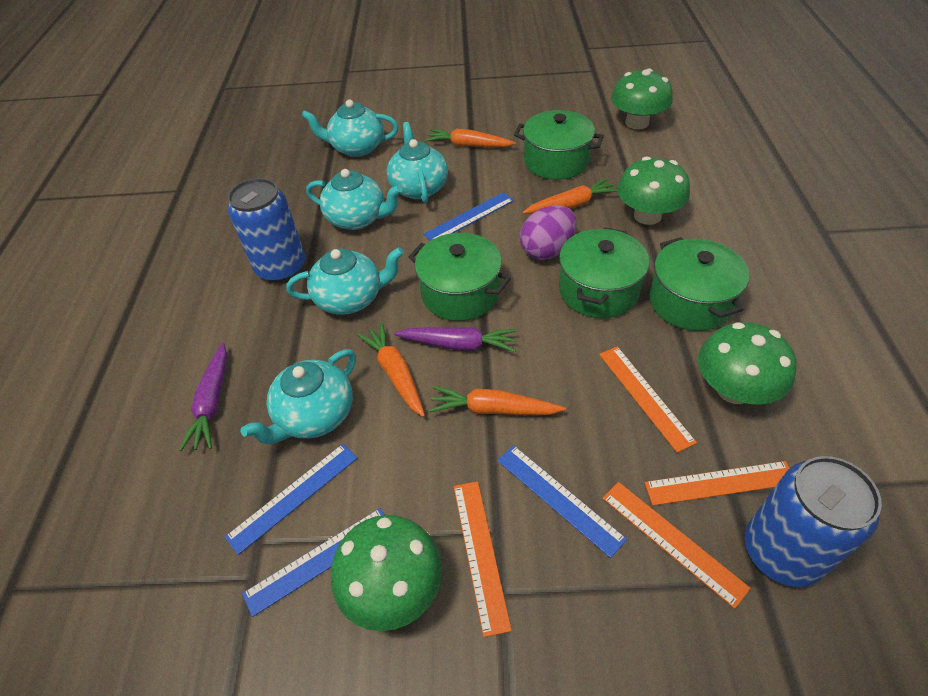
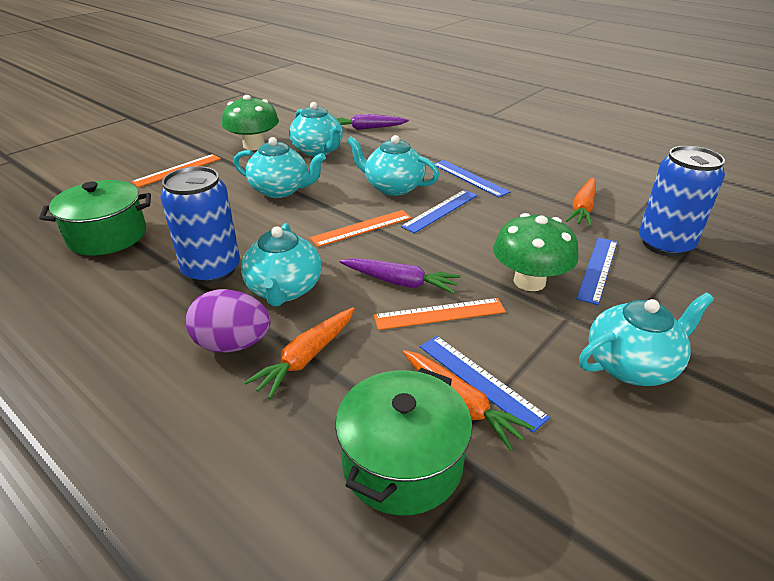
green mushroom: [331,515,442,631] [611,69,673,129] [617,156,690,225] [698,322,796,405] = 4 -> [222,95,279,150] [493,213,578,291] = 2
green pot: [408,233,511,321] [514,110,604,180] [559,227,649,318] [649,237,749,331] = 4 -> [39,180,151,255] [335,368,472,515] = 2
orange carrot: [357,323,425,417] [425,129,516,147] [429,386,566,415] [522,178,617,214] = 4 -> [244,307,355,399] [402,350,535,451] [566,177,596,227] = 3
orange ruler: [454,481,512,637] [599,346,697,453] [603,482,751,609] [645,461,789,506] = 4 -> [131,154,221,187] [310,210,412,247] [374,298,506,330] = 3

